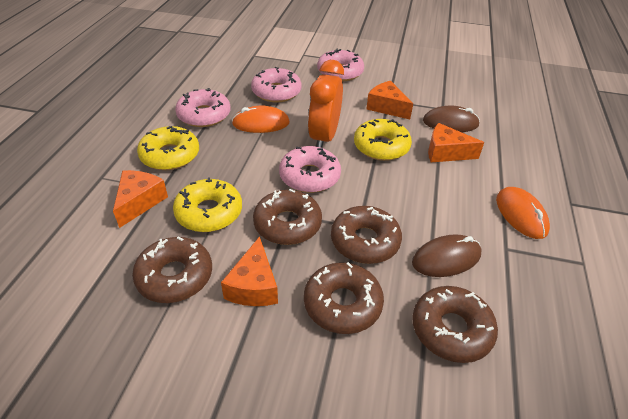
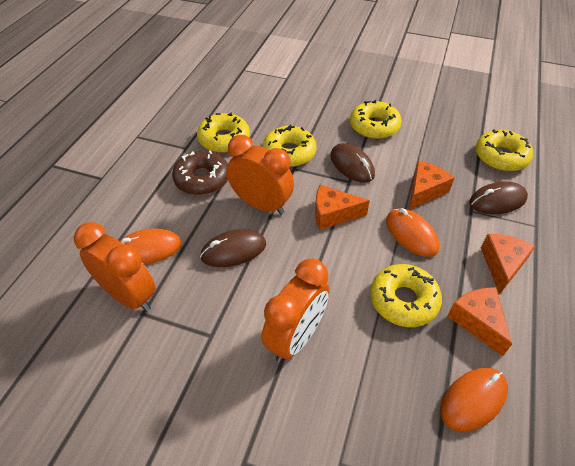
brown donut: [132,237,212,303] [253,189,322,245] [304,262,384,334] [331,206,402,264] [412,286,498,363] = 5 -> [172,150,228,195] = 1
brown mouse: [412,234,481,277] [423,106,480,132] = 2 -> [200,229,266,267] [331,143,375,183] [469,181,528,214] = 3
orange clock: [308,60,344,148] = 1 -> [74,222,156,312] [227,135,294,215] [261,259,330,362] = 3
orange mouse: [232,106,290,133] [496,187,550,239] = 2 -> [120,229,182,264] [386,208,440,257] [440,368,508,432] = 3
pink donut: [175,88,231,127] [251,67,302,103] [279,146,341,193] [317,49,364,81] = 4 -> none = 0
yellow donut: [137,126,199,170] [173,178,242,232] [354,119,412,161] = 3 -> [197,112,250,153] [263,125,317,167] [350,100,402,139] [370,264,442,327] [476,129,533,171] = 5

